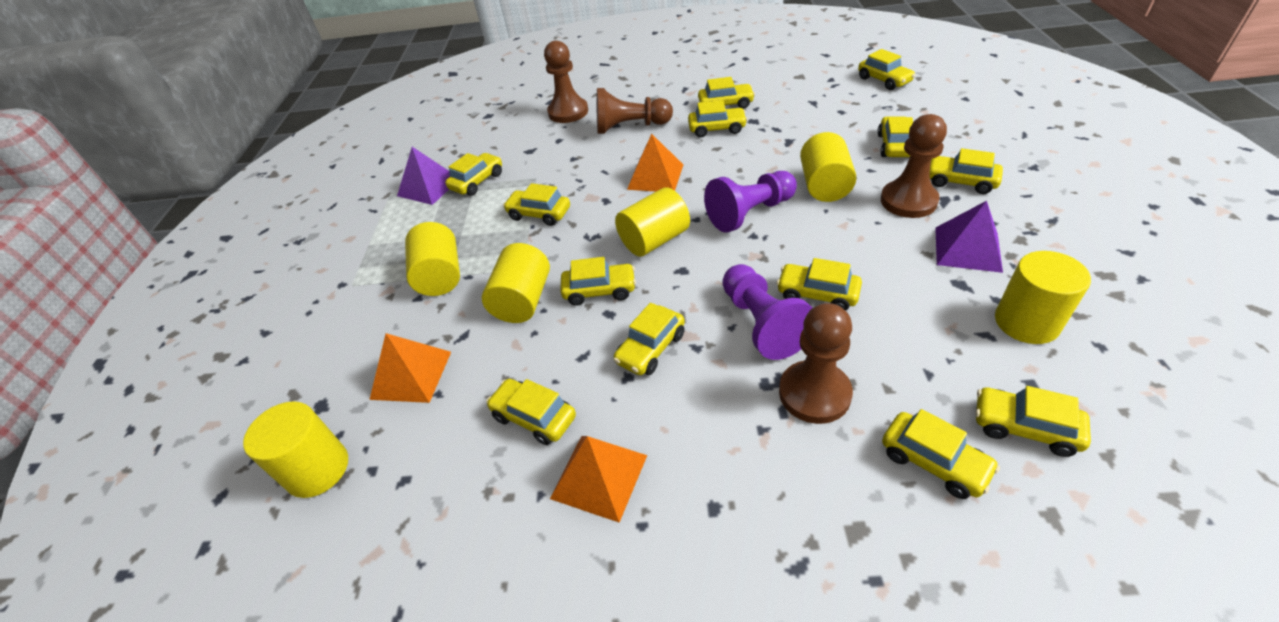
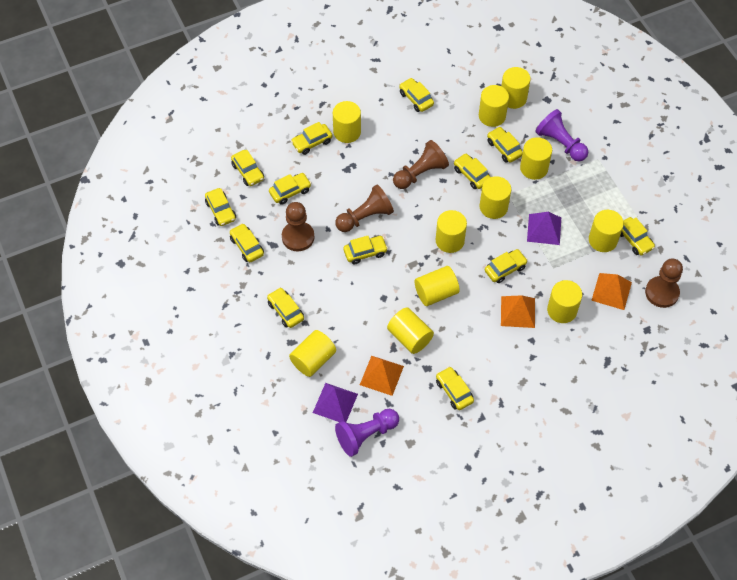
yellow cylinder: [243,401,348,498] [405,222,460,296] [482,243,550,323] [615,187,690,257] [800,132,856,202] [995,251,1091,344] = 6 -> [289,330,336,377] [333,101,361,143] [387,307,434,354] [415,266,460,306] [436,210,467,253] [479,85,509,127] [480,176,511,219] [501,67,531,109] [520,137,552,180] [547,280,582,323] [589,210,624,252] = 11

